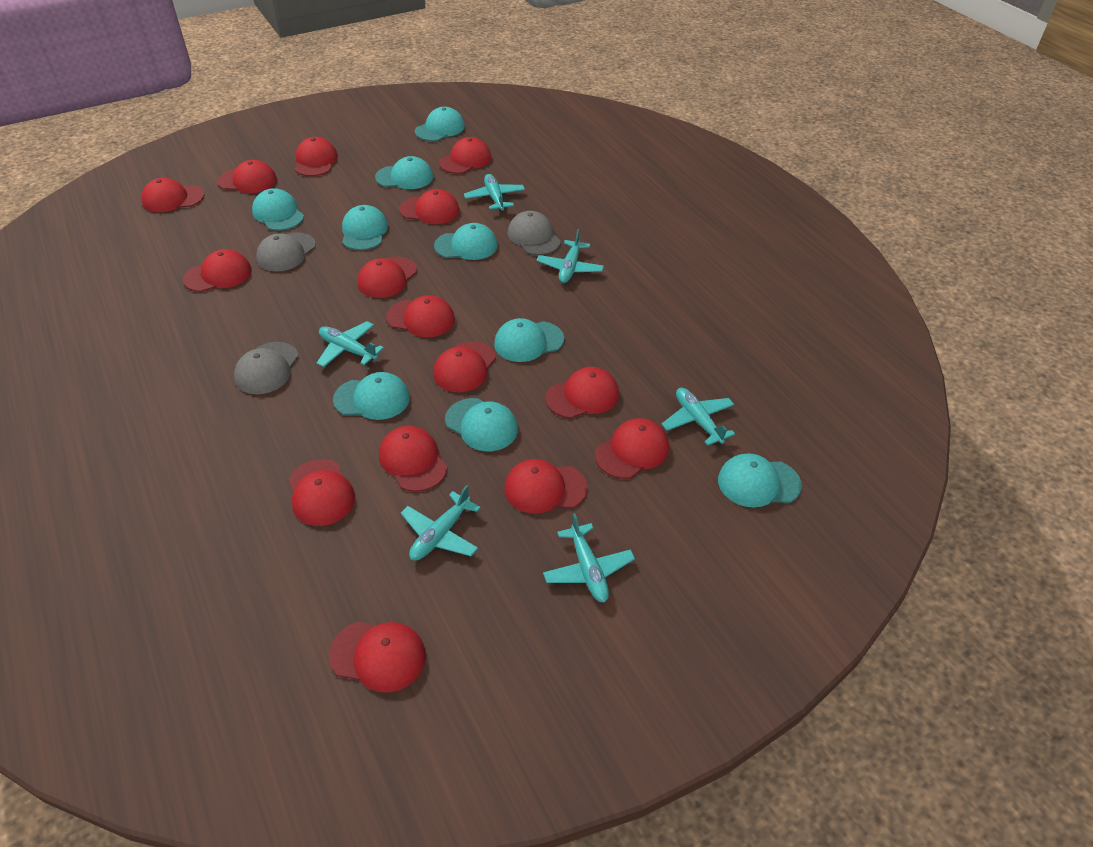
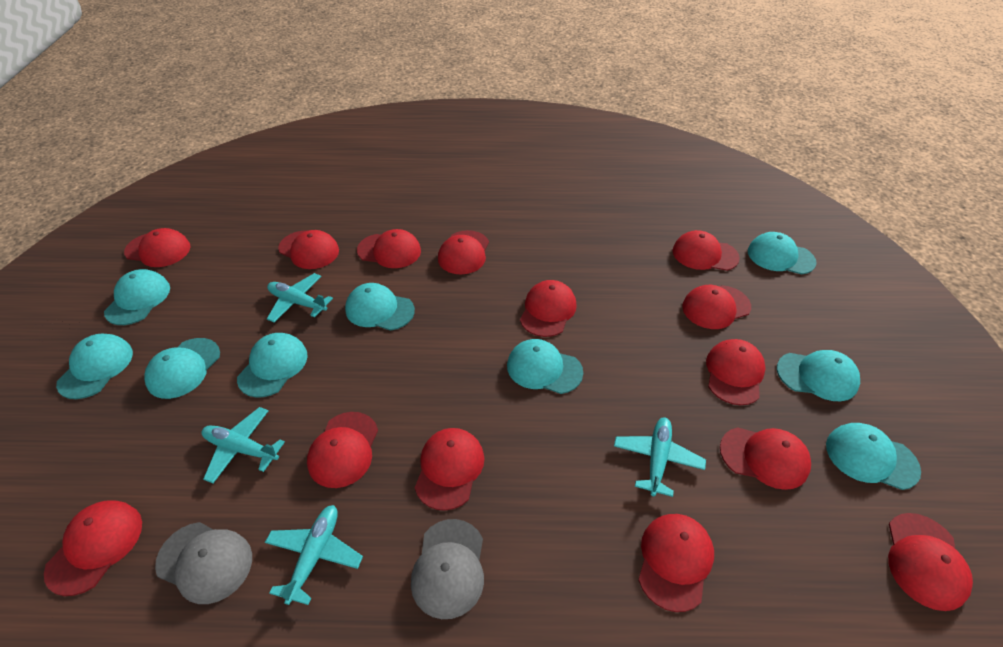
grey cap: [234,342,299,394] [256,232,316,272] [508,211,561,255] = 3 -> [155,522,252,604] [411,519,484,619] = 2
red cap: [141,178,205,212] [183,249,252,292] [217,160,277,193] [288,459,355,526] [295,137,338,176] [329,621,426,693] [357,257,417,298] [379,426,448,492] [386,295,455,337] [399,189,460,224] [433,341,496,392] [439,137,491,174] [504,459,588,514] [546,367,619,419] [595,418,669,479] = 15 -> [44,500,142,596] [124,228,190,267] [278,230,339,269] [307,412,378,488] [357,229,421,268] [415,428,484,511] [438,230,489,275] [520,280,577,337] [638,514,714,612] [673,230,740,271] [682,285,751,329] [706,339,766,405] [720,427,811,490] [888,513,973,611] = 14
turquoise plane: [317,321,384,367] [401,485,481,561] [464,174,525,212] [536,229,604,283] [543,513,635,602] [662,388,735,446] = 6 -> [202,407,285,483] [265,505,363,605] [267,273,333,322] [614,417,706,497] = 4

